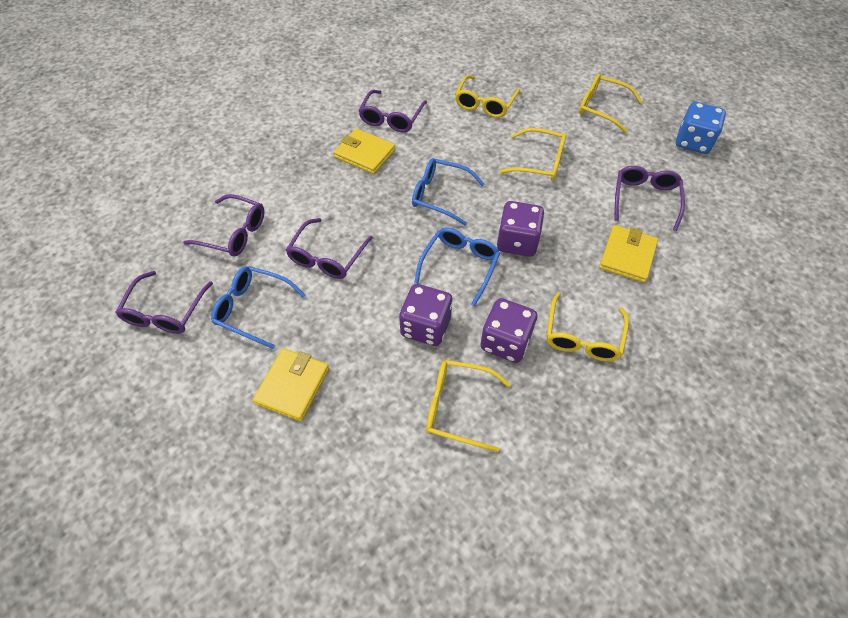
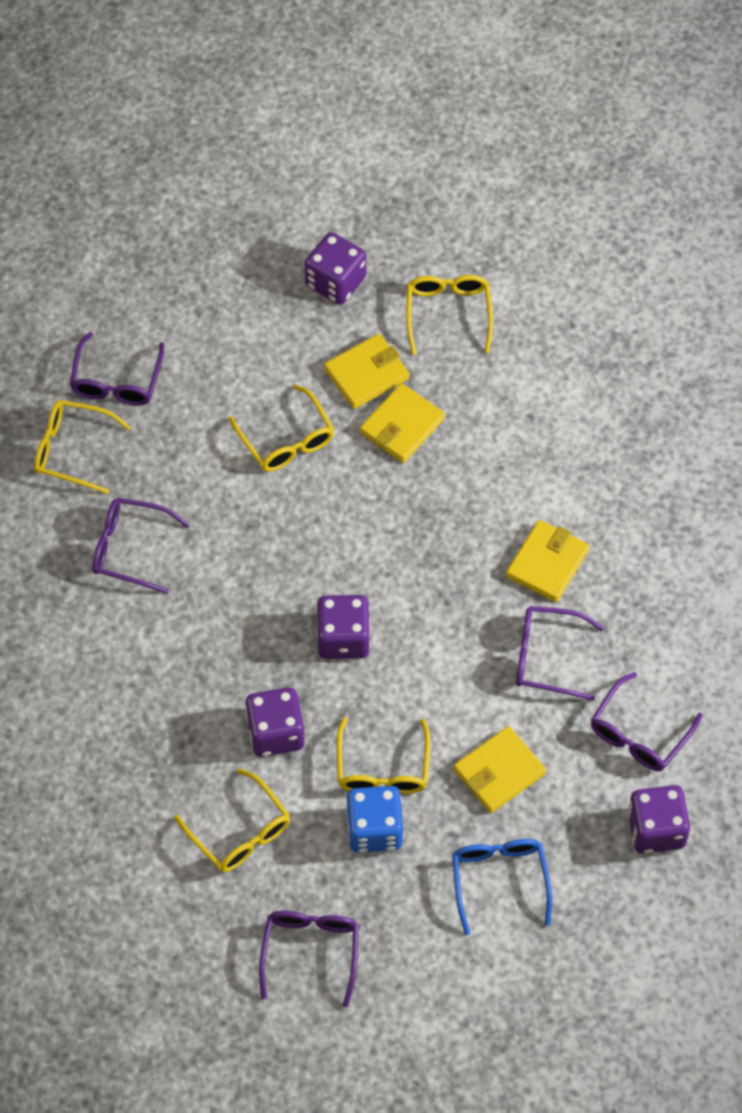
blue glasses: [211,266,306,349] [412,158,485,226] [414,227,500,306] = 3 -> [452,839,552,935] = 1
purple dice: [399,284,453,346] [480,298,538,363] [497,201,544,257] = 3 -> [245,687,305,757] [304,232,366,305] [316,595,371,659] [628,785,690,854] = 4
yellow wallet: [253,348,329,421] [334,129,395,174] [599,225,658,283] = 3 -> [324,334,409,409] [360,383,445,463] [453,726,546,813] [506,520,589,602] = 4

